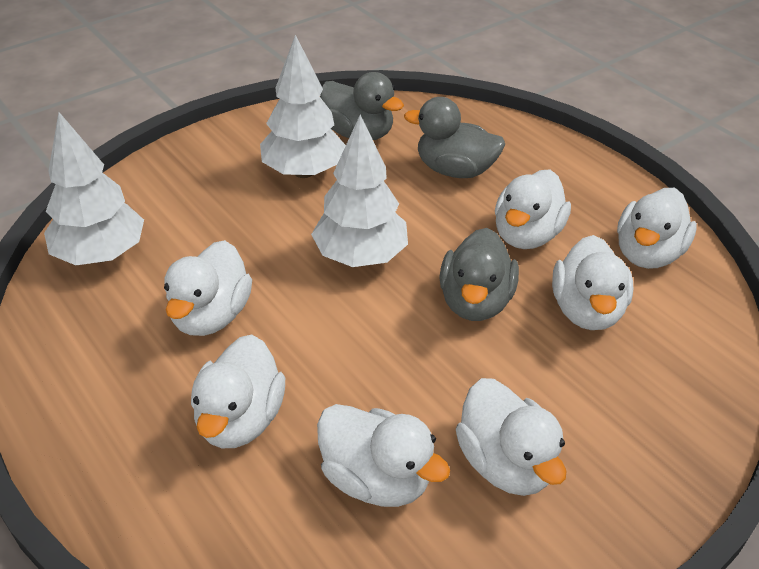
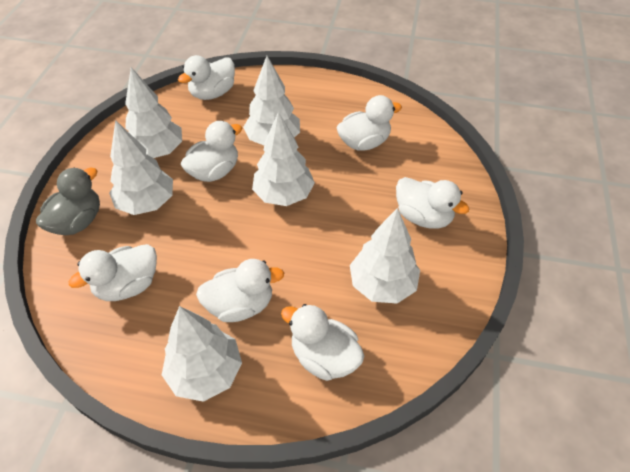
grey duck: [320,72,404,140] [404,97,505,178] [439,228,519,321] = 3 -> [36,168,100,235] = 1
white tree: [44,112,144,265] [260,35,346,178] [311,115,408,267] = 3 -> [109,120,173,215] [125,67,182,158] [162,306,242,402] [243,56,300,145] [252,112,315,206] [350,208,420,304] = 6

